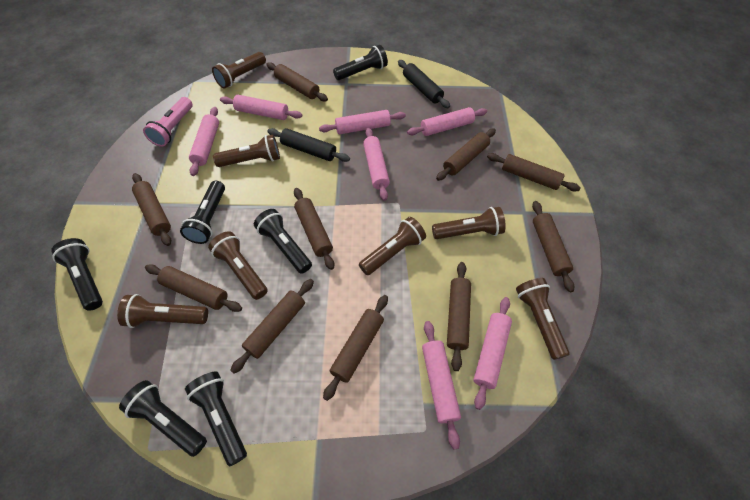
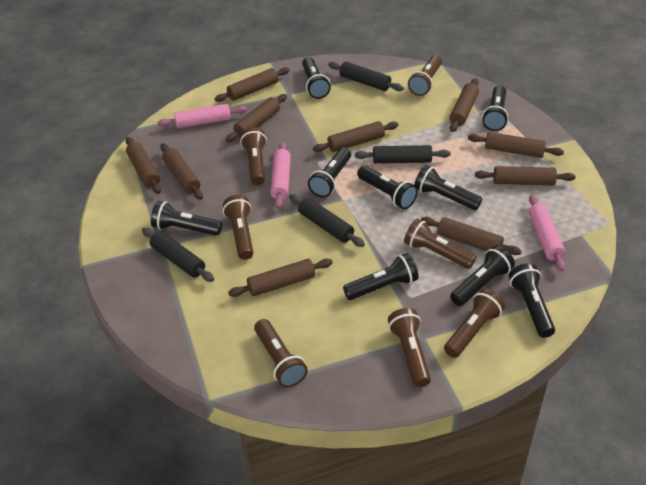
black flashlight: [51,238,103,311] [119,380,207,457] [180,181,225,244] [185,371,247,467] [254,209,312,274] [333,45,388,80] = 6 -> [151,201,222,236] [302,57,331,99] [308,147,351,197] [343,253,419,300] [357,165,418,209] [414,165,482,210] [450,246,515,306] [482,85,509,131] [508,263,555,338] = 9
black rolling pin: [267,128,350,162] [398,60,450,108] = 2 -> [142,228,214,282] [289,194,365,247] [328,62,404,91] [355,145,451,163] = 4
pink flashlight: [143,97,193,147] = 1 -> none = 0
pink rolling pin: [189,107,219,176] [220,95,302,120] [319,110,406,134] [363,128,390,201] [407,107,487,136] [422,321,461,450] [473,297,512,410] = 7 -> [158,104,247,128] [271,142,291,209] [529,195,565,271] = 3

